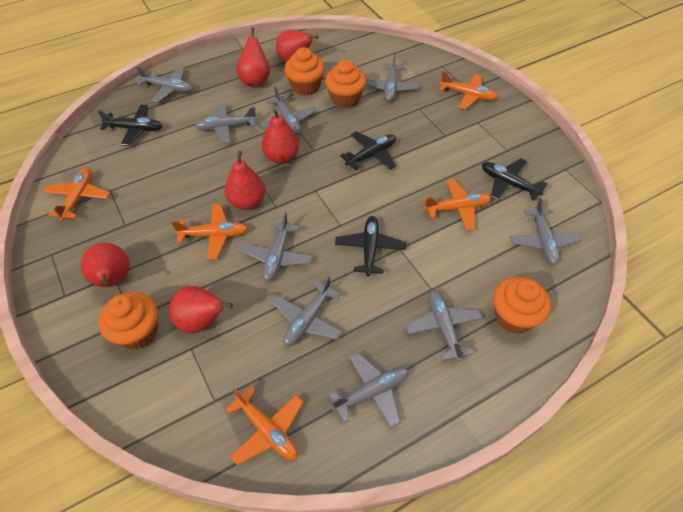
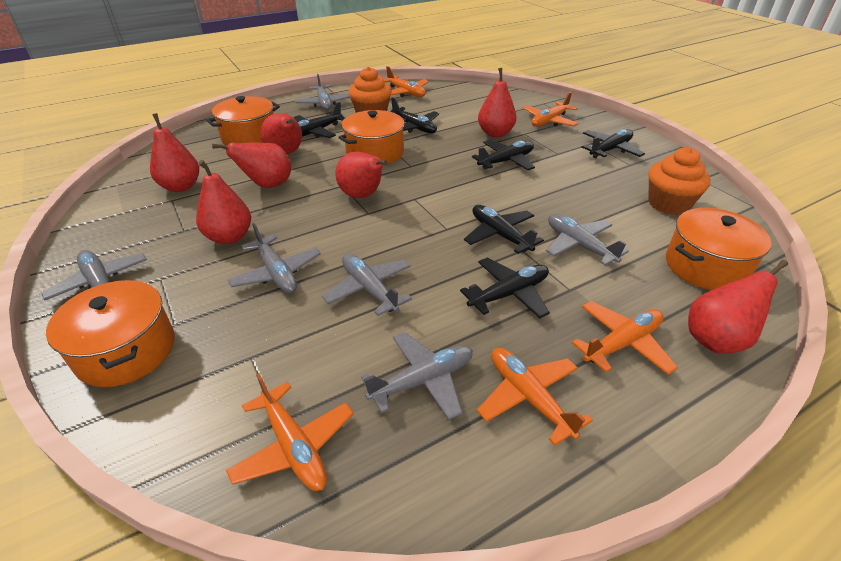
black plane: [97,105,162,146] [335,216,406,276] [340,131,396,170] [482,158,548,201] = 4 -> [293,102,345,138] [390,97,439,133] [460,257,550,318] [464,205,544,254] [472,140,535,170] [581,129,645,158] = 6
grey plane: [136,67,193,103] [195,103,257,144] [241,213,313,282] [259,86,317,135] [273,277,342,346] [328,352,409,428] [366,54,419,102] [405,290,483,361] [510,198,582,266] = 9 -> [41,250,147,301] [227,223,321,293] [295,74,350,111] [322,253,412,316] [361,332,473,420] [546,214,629,266] = 6
orange cupcake: [98,292,158,350] [284,47,325,96] [325,59,367,108] [493,277,551,334] = 4 -> [349,67,392,113] [648,147,711,215] = 2
orange pot: none = 0 -> [46,280,175,387] [206,96,280,146] [338,110,406,165] [666,208,772,290] = 4
red pear: [81,243,129,287] [169,286,233,333] [225,151,265,210] [236,27,270,87] [262,108,299,164] [276,30,318,62] = 6 -> [150,113,199,192] [196,160,251,244] [212,142,291,188] [260,113,302,154] [335,152,388,198] [478,68,517,137] [688,260,788,354] = 7

